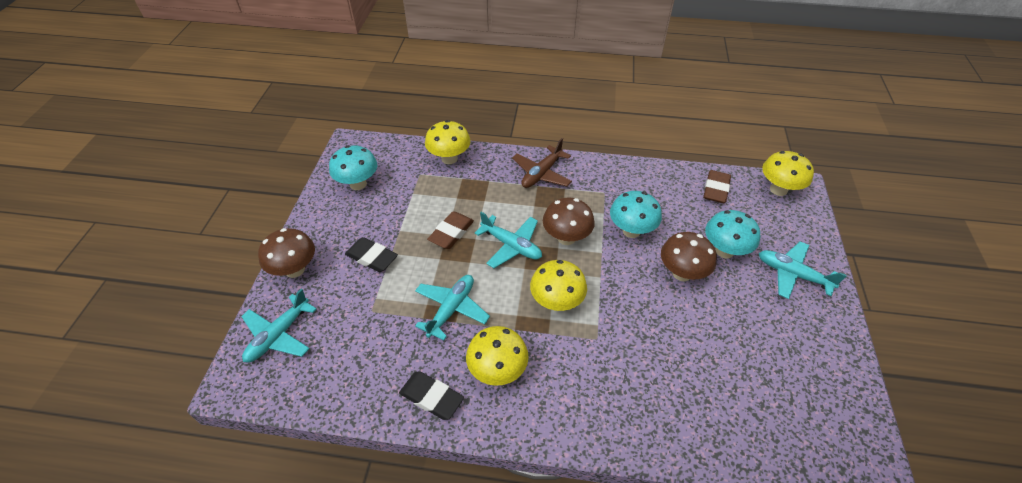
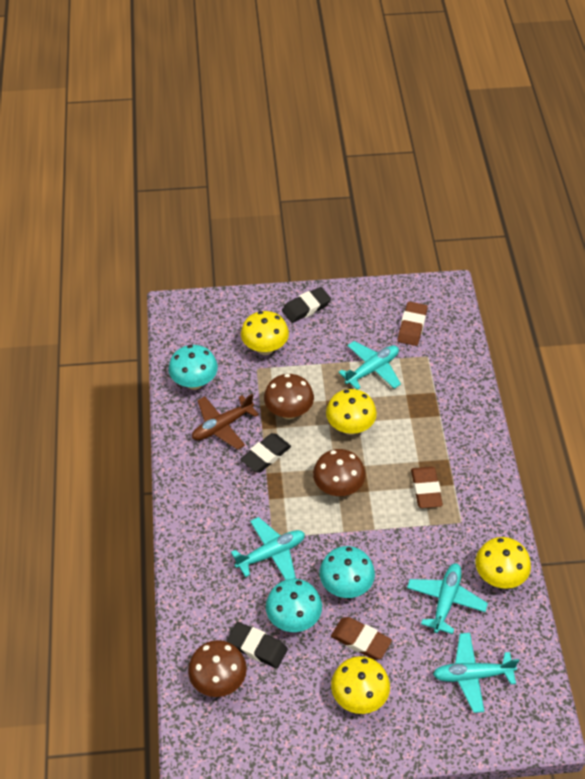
black eraser: [345,237,398,272] [399,371,464,420] = 2 -> [226,622,288,668] [240,433,291,473] [282,287,331,323] = 3
brown eraser: [427,211,474,249] [703,170,731,203] = 2 -> [331,617,392,660] [398,302,428,346] [411,467,443,508] = 3

